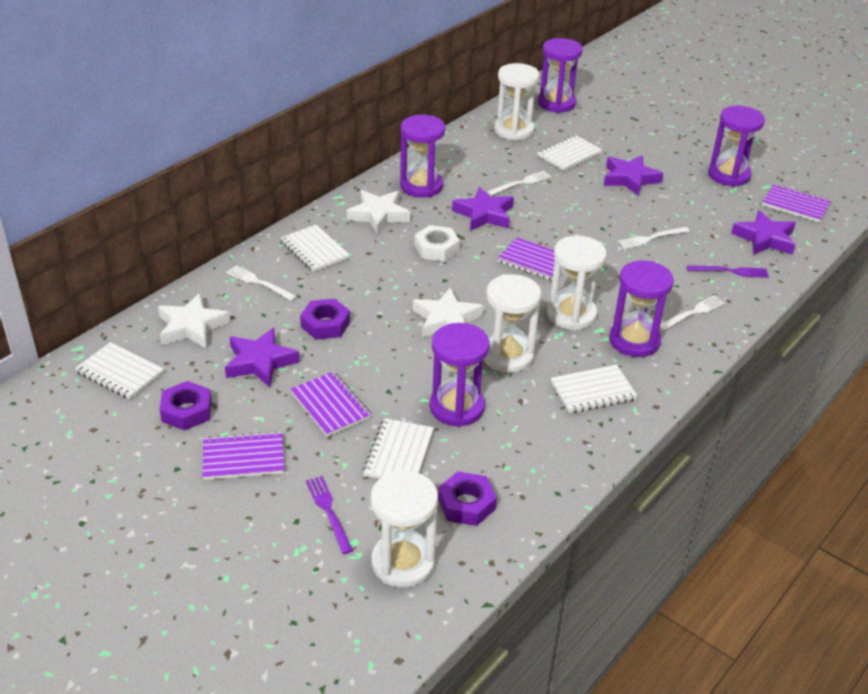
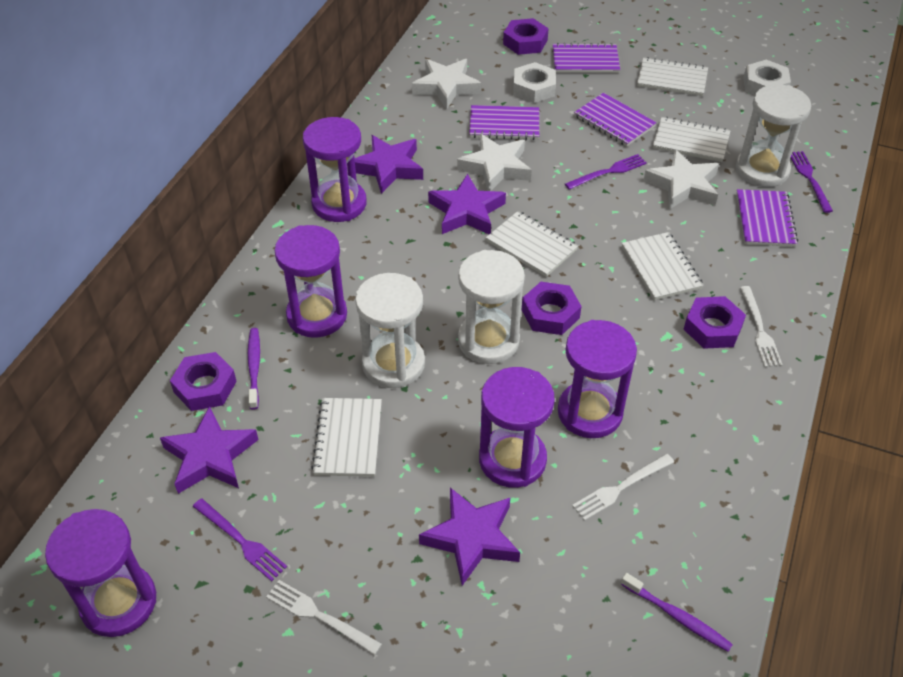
purple fork: [306,476,353,554] [687,265,769,278] = 2 -> [193,498,287,582] [565,154,647,190] [790,151,833,213] = 3
purple nut: [160,381,212,430] [300,299,350,340] [438,471,497,526] = 3 -> [170,352,237,411] [503,18,549,55] [522,282,582,335] [684,296,746,349] = 4
purple toothbrush: none = 0 -> [248,328,260,410] [621,573,733,652] = 2
white fork: [226,265,297,301] [488,171,552,195] [617,227,690,249] [660,295,725,331] = 4 -> [266,580,382,655] [572,454,674,521] [740,286,783,367] = 3
white hourglass: [371,470,438,588] [484,274,541,373] [494,63,539,141] [547,236,606,331] = 4 -> [355,273,425,388] [458,250,525,364] [736,84,811,187] = 3
white nut: [415,225,460,262] = 1 -> [513,62,556,103] [743,60,791,95] = 2

